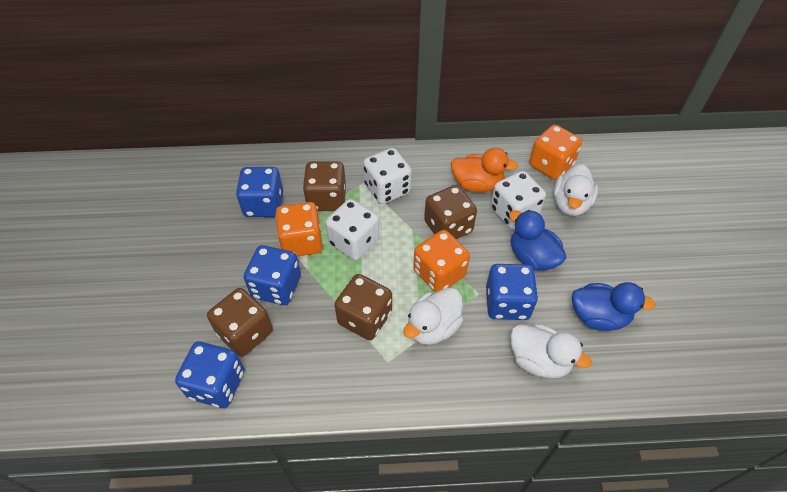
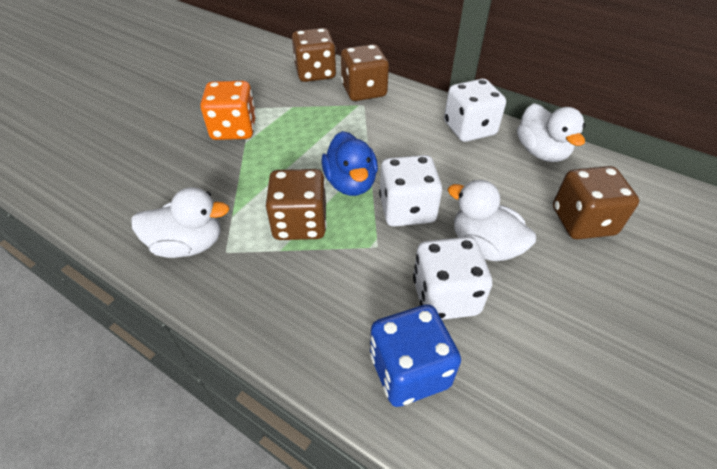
blue dice: [175,342,244,408] [236,167,283,217] [244,245,301,305] [486,264,538,320] = 4 -> [370,304,461,407] = 1
blue duck: [509,210,567,271] [572,282,656,331] = 2 -> [321,131,378,196] = 1
orange dice: [275,202,323,256] [413,230,470,293] [529,124,582,180] = 3 -> [200,81,256,140] = 1
orange duck: [451,148,518,192] = 1 -> none = 0

